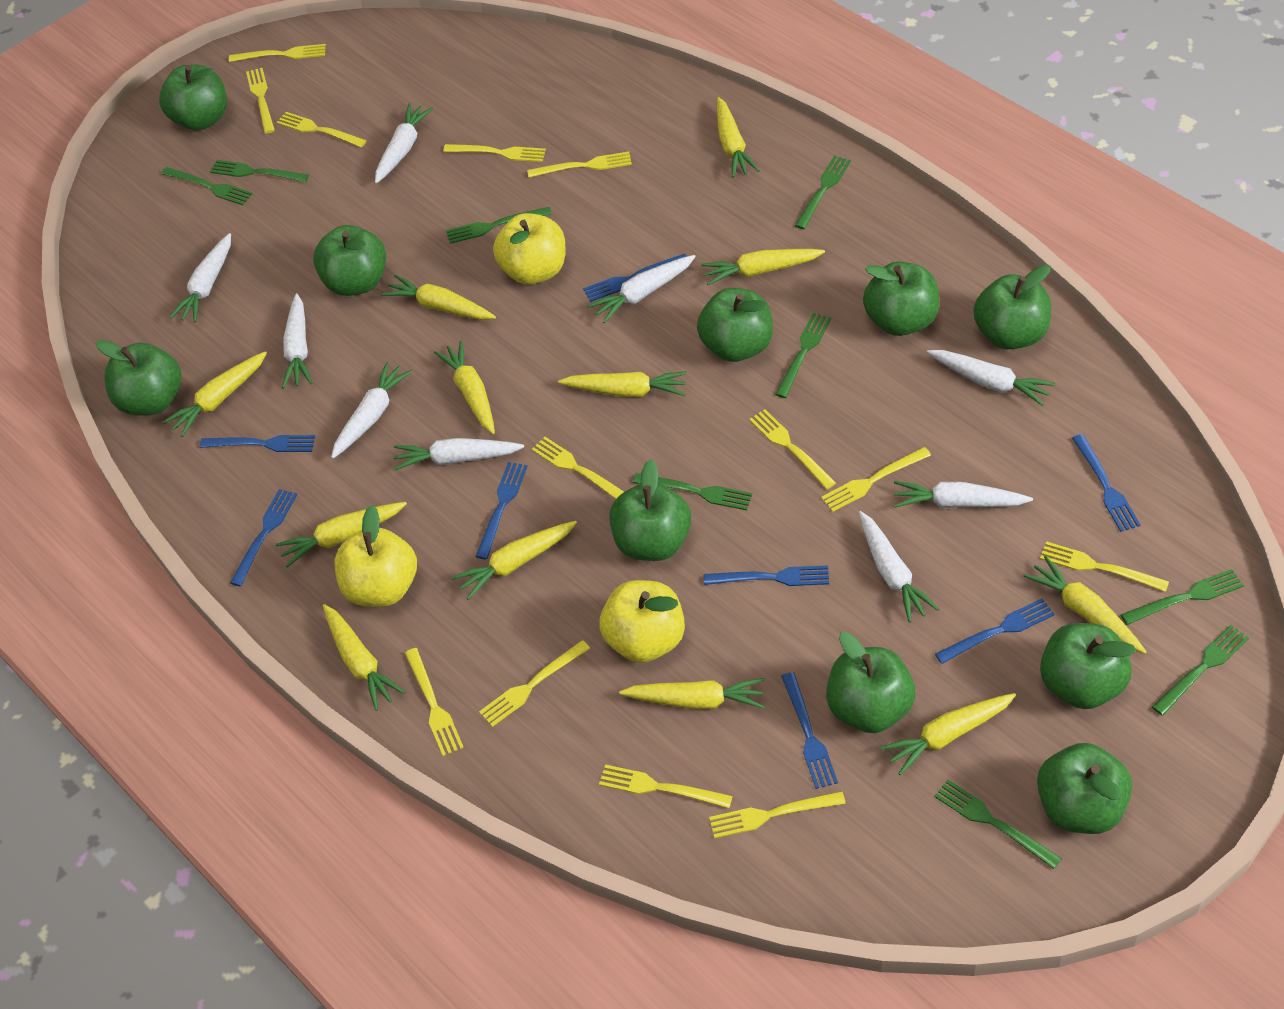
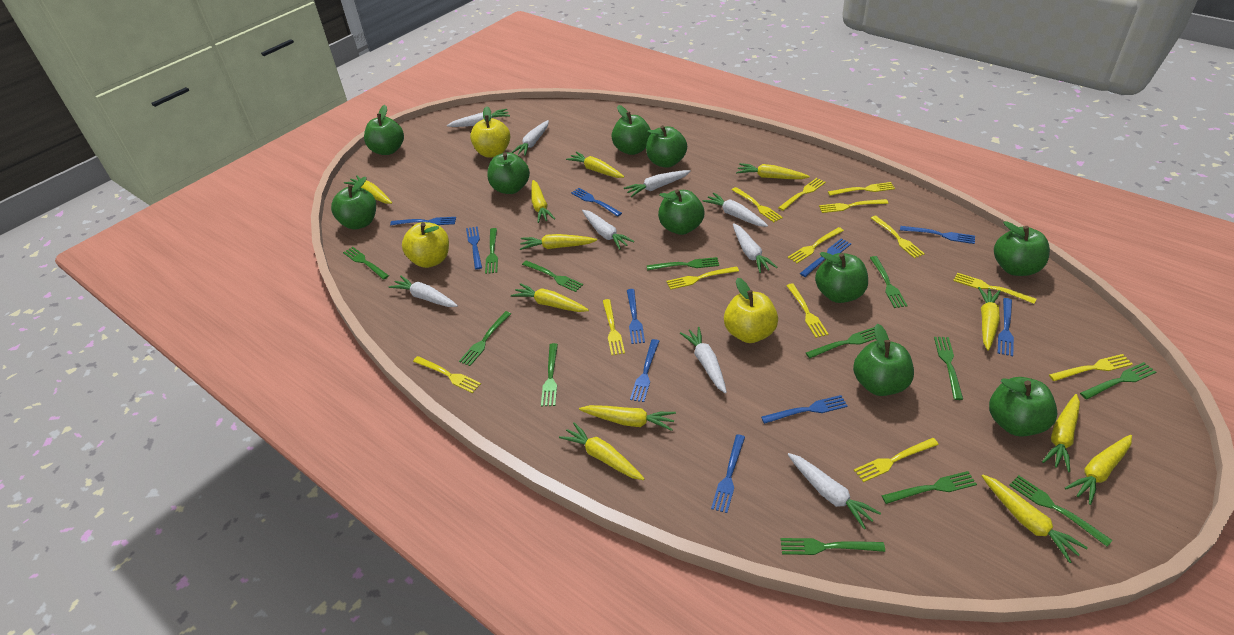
blue fork: [200,435,315,452] [230,489,298,586] [475,462,528,559] [583,254,687,302] [704,566,829,586] [781,672,838,789] [935,598,1054,664] [1072,434,1141,532] = 8 -> [390,217,456,225] [466,226,482,270] [571,188,622,217] [627,289,645,344] [630,339,659,402] [711,434,745,513] [761,395,848,424] [800,238,852,277] [900,226,975,244] [997,298,1014,356] = 10
green fork: [161,167,253,205] [210,160,309,182] [446,207,552,244] [633,473,752,510] [775,313,831,398] [795,156,851,229] [934,780,1062,869] [1121,569,1244,625] [1152,625,1249,716] = 9 -> [343,247,389,280] [459,311,511,366] [485,228,498,274] [522,260,583,292] [541,343,558,406] [647,257,719,271] [780,538,885,555] [806,327,876,358] [870,256,908,308] [881,471,977,504] [934,337,963,400] [1009,475,1113,547] [1080,362,1156,399] = 13

